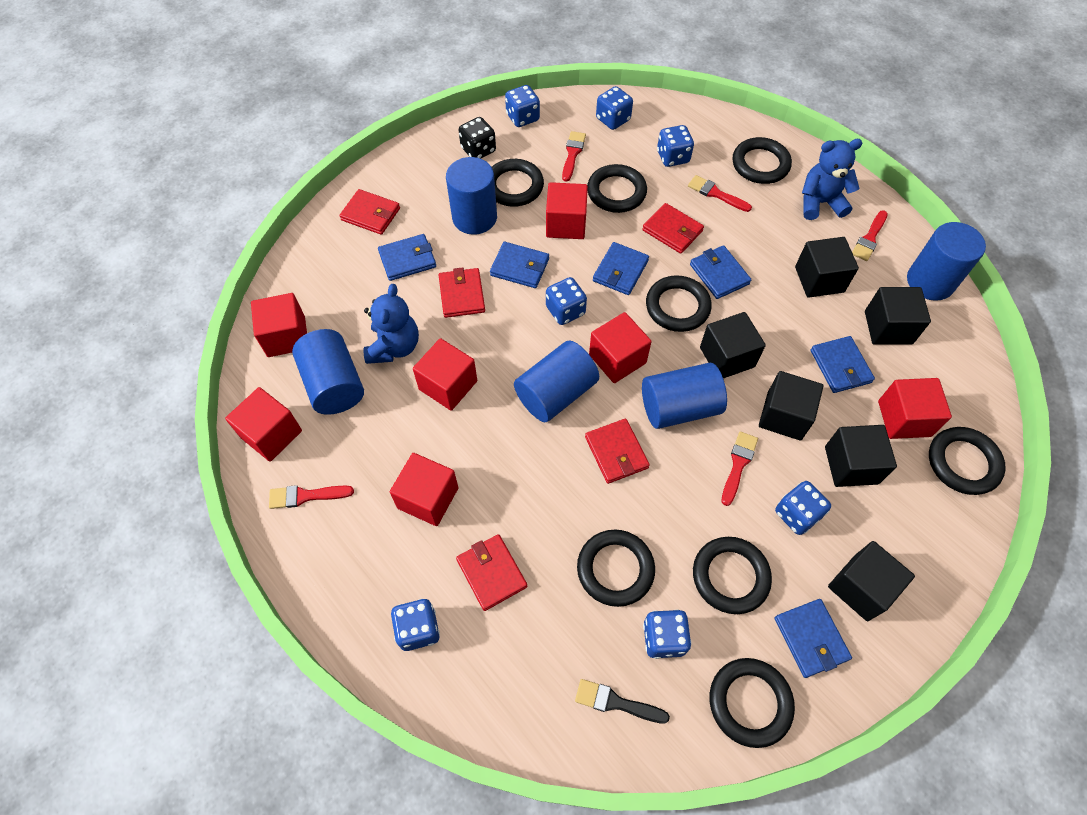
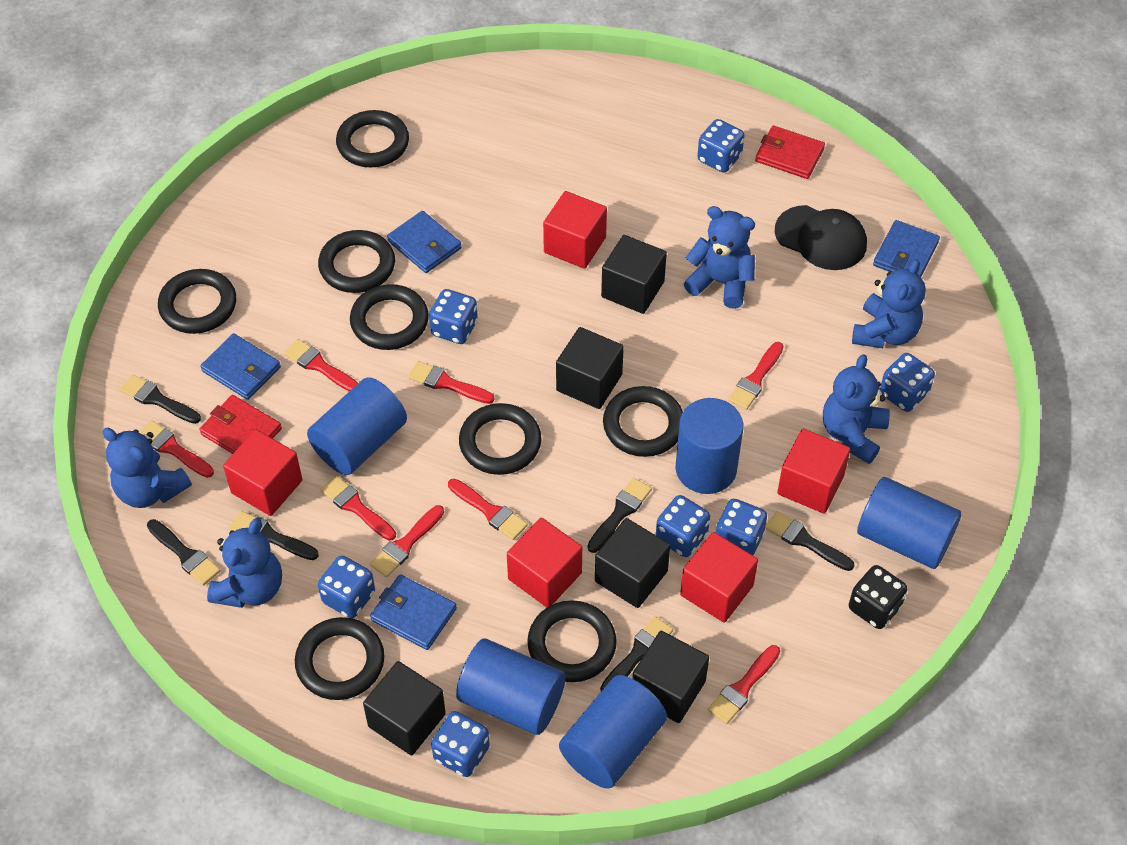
black brush: [575,679,670,724] = 1 -> [120,374,201,424] [147,519,221,586] [229,511,319,560] [587,478,652,553] [600,616,673,691] [765,511,854,571] = 6
black cap: none = 0 -> [775,205,867,270] = 1
black cube: [700,312,766,378] [759,371,823,441] [795,237,859,298] [825,425,897,487] [828,541,915,621] [865,287,931,345] = 6 -> [363,661,446,756] [556,327,624,409] [595,518,670,608] [601,235,667,314] [632,631,709,723] = 5
blue teddy bear: [364,284,419,364] [802,139,863,220] = 2 -> [102,428,192,508] [207,518,282,608] [684,206,755,309] [823,354,890,464] [852,259,926,348] = 5
blue wallet: [378,234,436,281] [490,242,549,288] [593,242,649,295] [690,245,751,299] [775,599,852,678] [811,336,875,393] = 6 -> [200,333,281,400] [370,574,457,650] [387,211,461,273] [873,220,940,276] = 4
red brush: [269,485,354,509] [562,131,586,182] [688,175,752,212] [722,431,758,506] [852,210,888,261] = 5 -> [139,420,214,478] [284,339,358,391] [320,475,396,541] [370,505,444,577] [408,361,495,404] [448,478,528,540] [708,645,780,724] [728,342,783,410] = 8
red cube: [225,387,302,462] [251,293,307,357] [390,453,459,526] [413,338,477,411] [546,182,588,239] [589,312,652,383] [878,378,952,439] = 7 -> [223,430,302,516] [507,518,582,608] [543,191,607,269] [680,532,758,623] [777,429,851,513] = 5
red wallet: [340,189,400,235] [439,267,485,318] [456,534,527,611] [585,419,650,484] [643,203,704,254] = 5 -> [199,395,282,454] [755,125,825,179] = 2

